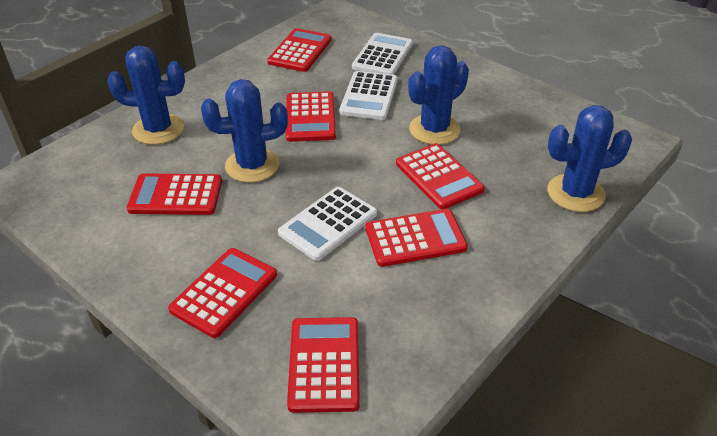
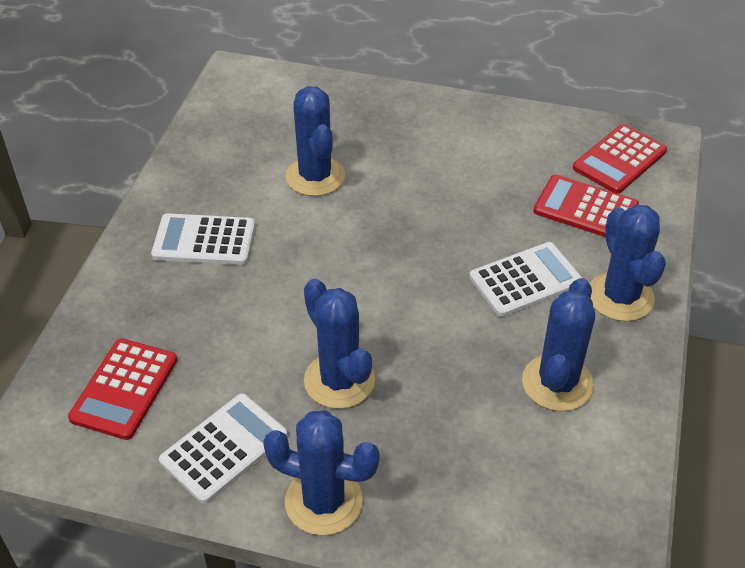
blue cactus: [107,45,185,145] [201,79,288,183] [408,45,469,145] [547,105,632,212] = 4 -> [263,410,380,536] [285,86,345,196] [304,279,375,409] [522,278,595,411] [590,204,666,321] = 5
red calculator: [127,173,222,215] [168,248,277,338] [267,28,332,72] [286,91,336,142] [287,317,360,413] [365,209,468,267] [396,143,485,209] = 7 -> [68,338,177,440] [533,174,639,237] [573,124,667,194] = 3

